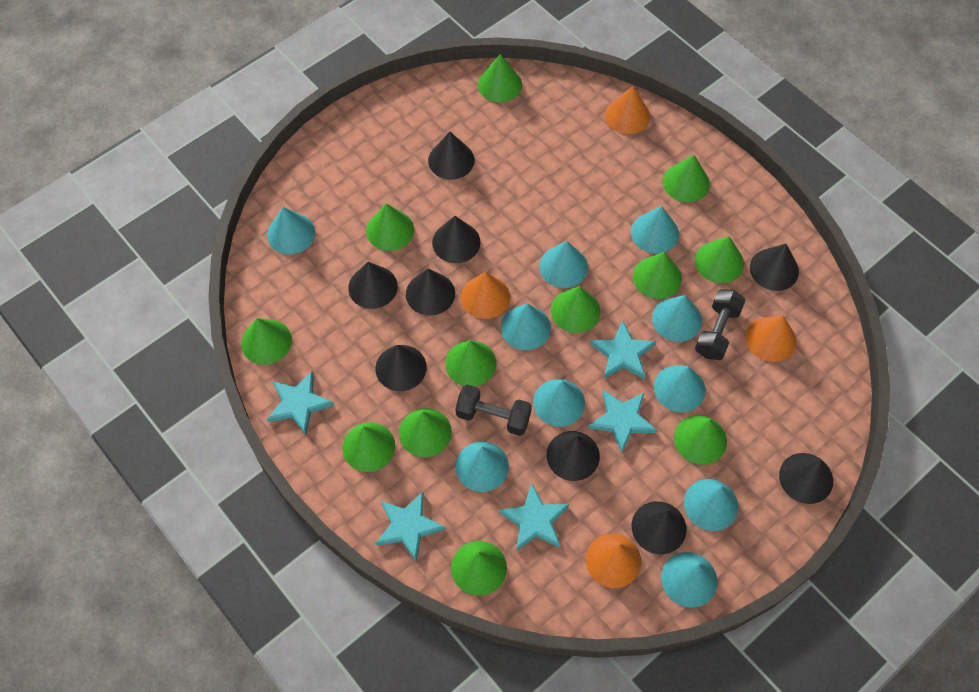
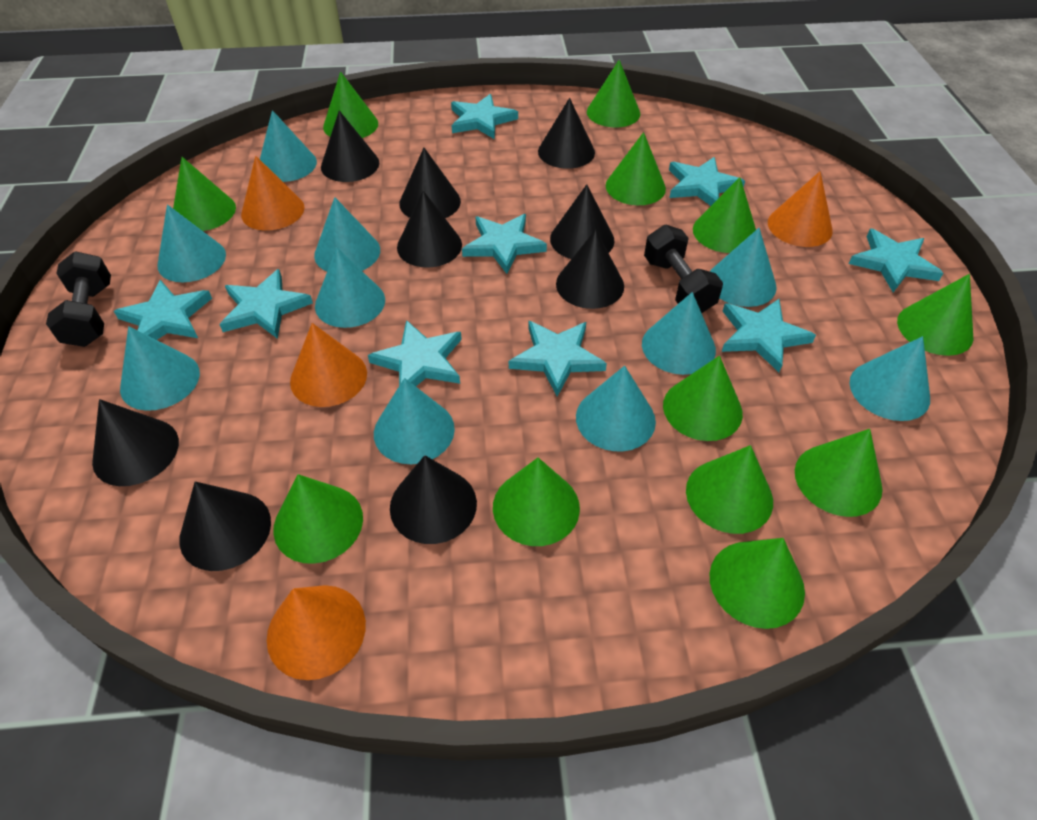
turquoise star: [267,371,334,435] [375,492,445,562] [499,483,569,551] [588,390,657,453] [590,320,656,379] = 5 -> [114,280,212,340] [219,269,313,339] [368,320,462,386] [451,94,518,139] [462,214,547,274] [509,321,607,397] [669,157,745,206] [722,299,816,372] [849,229,943,292] = 9

